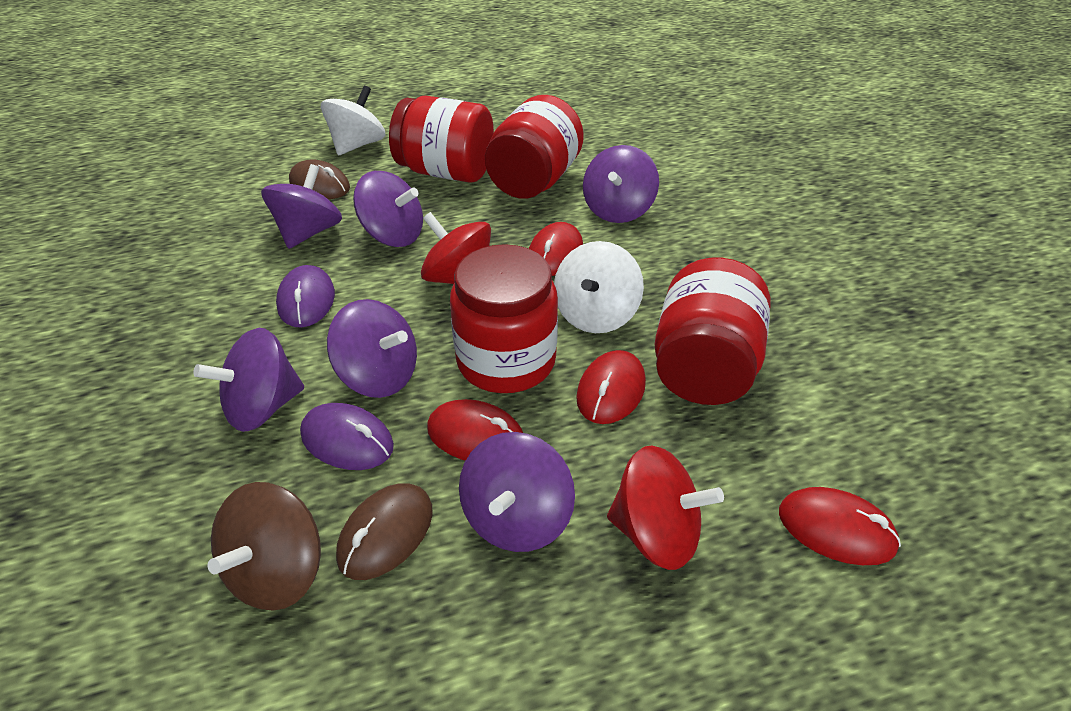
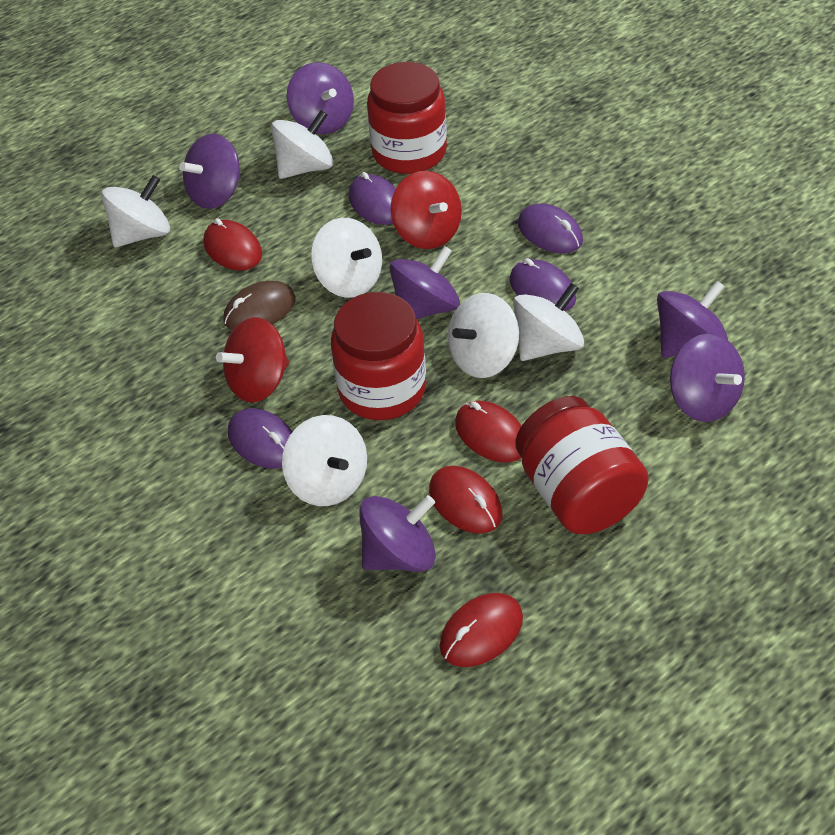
brown mouse: [289,159,350,199] [336,483,433,580] = 2 -> [223,281,296,330] = 1
brown spinning top: [207,482,321,611] = 1 -> none = 0
purple mouse: [276,265,335,328] [300,403,394,470] = 2 -> [228,408,292,468] [349,172,396,225] [509,258,576,311] [518,203,583,253] = 4
red jar: [389,96,494,183] [450,244,558,393] [485,95,584,199] [655,258,771,405] = 4 -> [331,292,426,420] [367,62,447,174] [516,396,649,534] = 3
white spinning top: [321,86,385,155] [554,241,644,333] = 2 -> [101,175,170,247] [271,110,334,179] [282,415,367,506] [311,218,382,298] [448,293,519,378] [513,283,584,361] = 6

